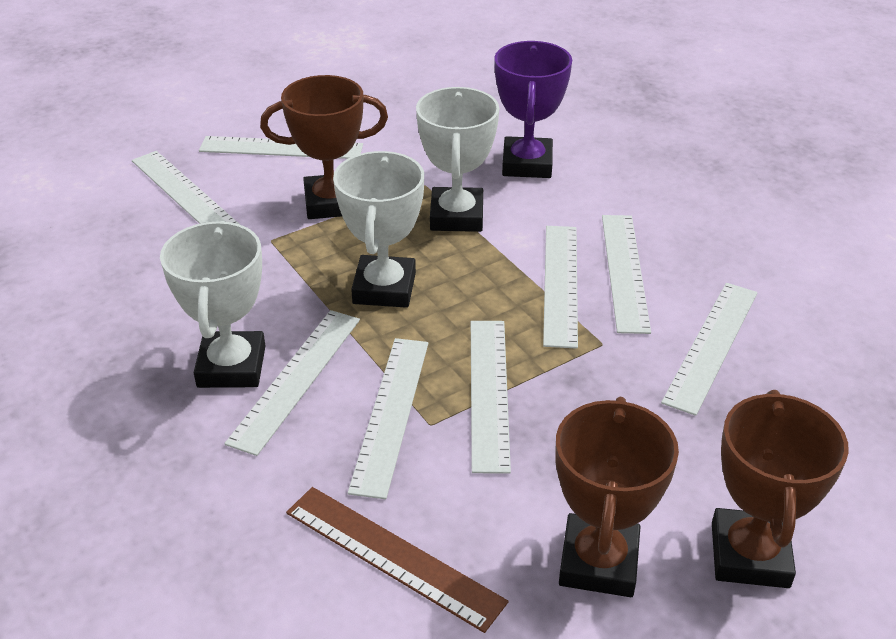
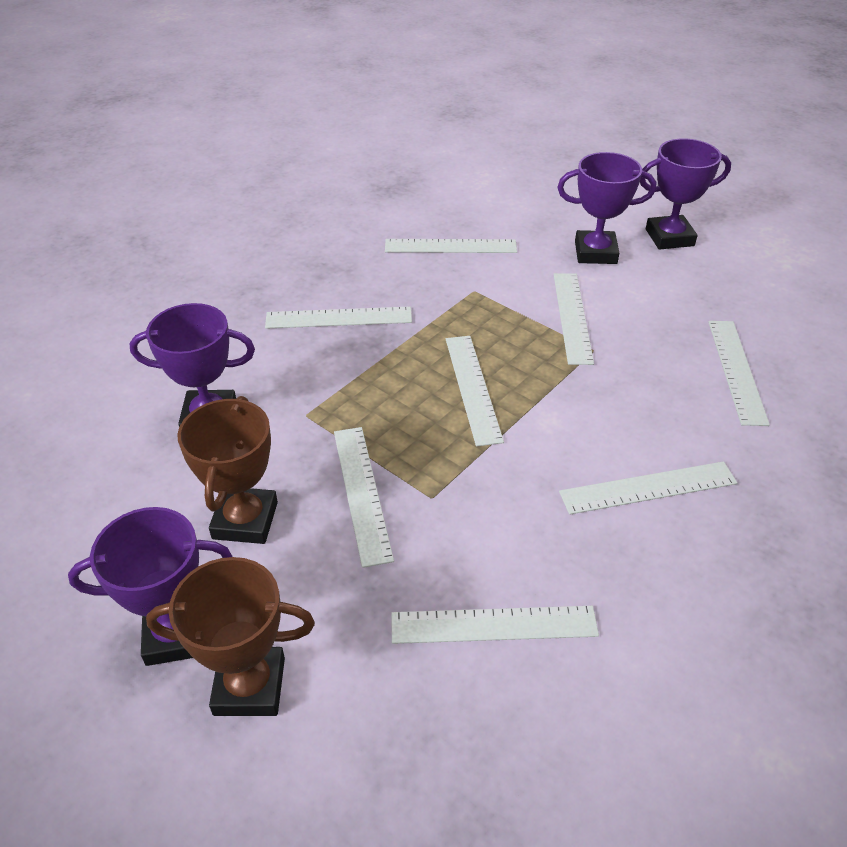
brown ruler: [286,487,509,633] = 1 -> none = 0
brown trophy: [260,75,388,219] [556,397,679,597] [712,390,849,588] = 3 -> [146,557,315,716] [178,396,278,544] = 2
purple trophy: [494,41,572,178] = 1 -> [68,507,232,666] [130,303,255,427] [557,152,656,264] [640,138,731,250] = 4
white trophy: [160,221,265,388] [333,151,424,308] [416,87,499,232] = 3 -> none = 0

